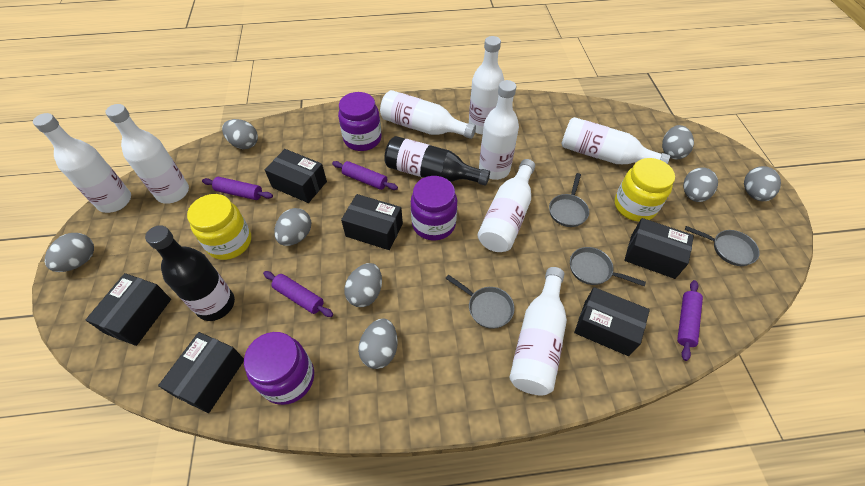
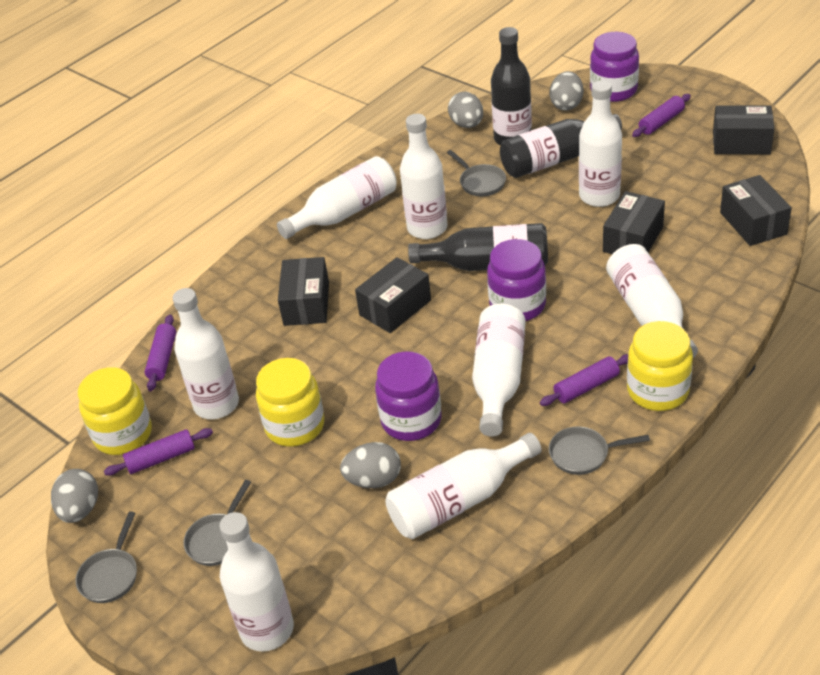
black bottle: [145,225,235,321] [384,136,490,186] = 2 -> [408,223,548,271] [491,27,532,146] [500,114,622,178] = 3
black box: [86,273,171,346] [158,332,244,413] [265,149,327,203] [341,194,403,250] [574,287,650,356] [624,218,694,279] = 6 -> [278,257,329,326] [355,257,431,333] [603,191,665,254] [713,105,774,155] [720,175,792,246] = 5
grey egg: [45,233,94,272] [222,119,258,149] [274,208,311,246] [344,263,382,307] [358,318,398,369] [662,125,694,160] [683,167,718,202] [744,166,781,201] = 8 -> [51,469,98,523] [340,442,401,488] [448,92,483,128] [550,71,583,111] = 4
yellow jar: [187,194,251,260] [615,158,675,222] = 2 -> [78,367,152,455] [256,358,324,447] [627,321,693,411] = 3

